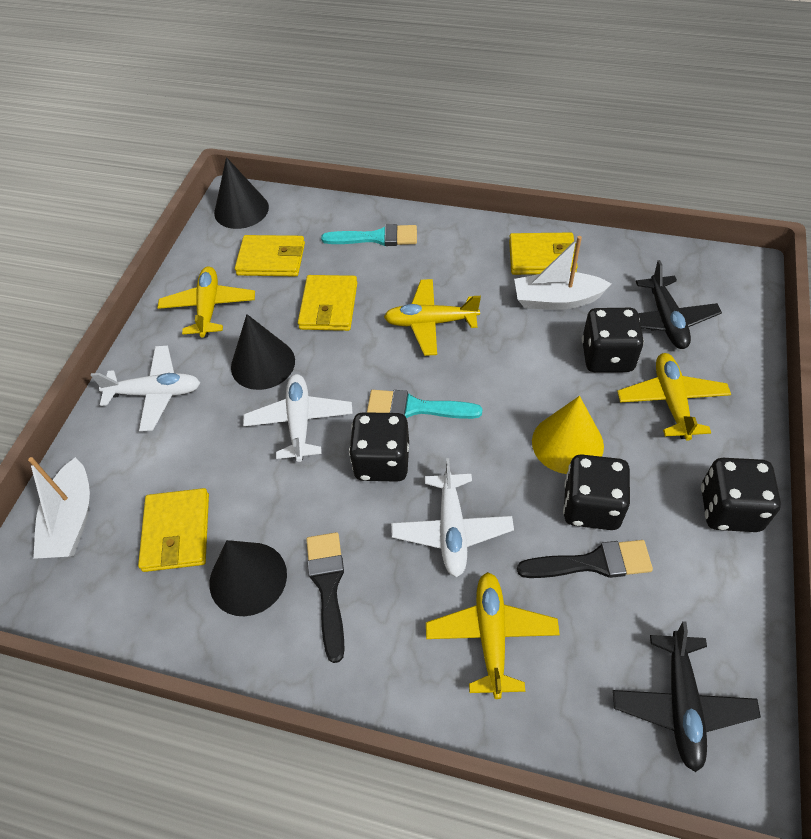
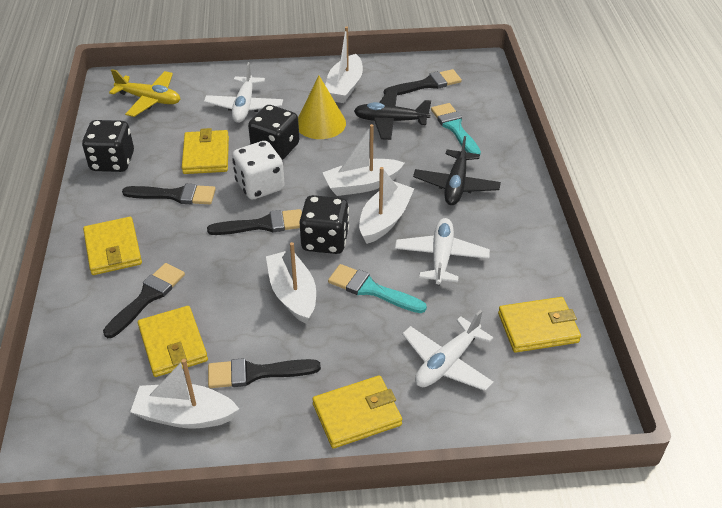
black brush: [306,532,344,663] [517,540,653,578] = 2 -> [103,263,185,338] [122,184,216,204] [207,209,302,235] [208,358,321,388] [384,69,462,95] = 5
black cone: [209,540,287,616] [214,157,269,229] [231,314,295,390] = 3 -> none = 0
black dice: [349,412,409,482] [563,454,630,530] [582,308,644,372] [701,458,781,532] = 4 -> [82,120,134,172] [248,105,299,160] [299,195,349,254] = 3
white boat: [28,457,90,559] [514,236,611,310] = 2 -> [130,359,239,428] [266,242,316,324] [322,124,404,196] [325,26,363,103] [359,167,414,244] = 5
white dice: none = 0 -> [232,141,285,200] = 1
yellow plane: [158,266,255,338] [384,279,481,356] [426,572,560,699] [617,353,731,441] = 4 -> [109,69,180,117] = 1
yellow wallet: [138,488,209,572] [235,235,305,276] [298,275,357,331] [509,233,578,275] = 4 -> [83,217,142,275] [138,306,208,377] [182,128,229,174] [312,375,402,449] [498,297,581,353] = 5

